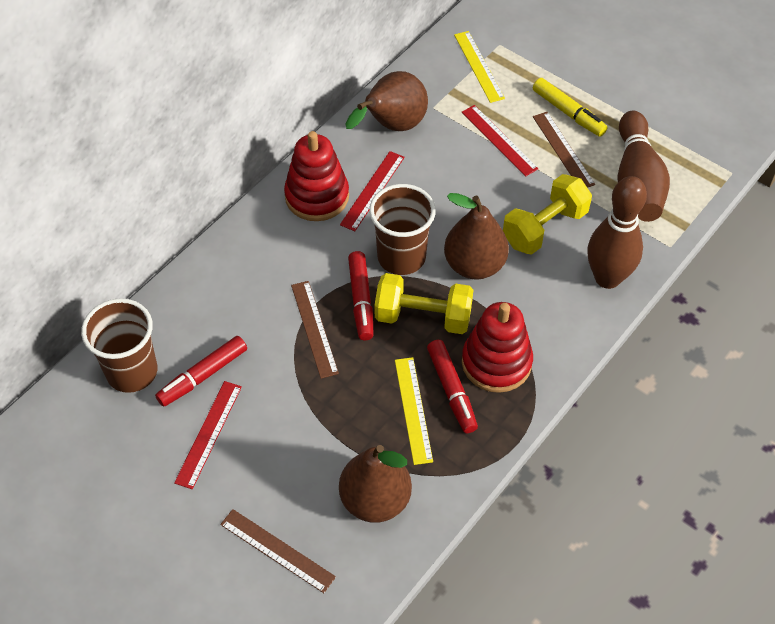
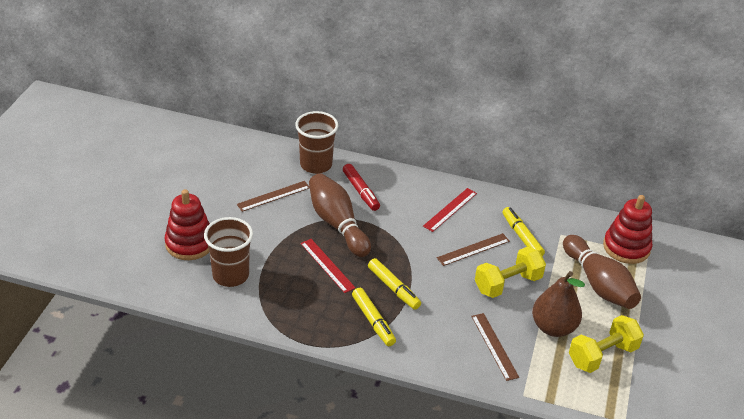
brown pear: [339,445,412,523] [345,71,428,131] [444,193,509,280] = 3 -> [532,271,585,337] = 1
red marker: [155,336,247,407] [348,251,374,340] [427,340,478,433] = 3 -> [343,164,380,211] = 1
red ruler: [174,381,242,489] [340,151,405,231] [462,105,539,177] = 3 -> [300,239,356,293] [423,188,477,232] = 2
yellow marker: [533,78,607,137] = 1 -> [352,288,396,346] [368,258,421,310] [502,207,545,256] = 3
yellow ruler: [395,357,433,465] [454,31,505,103] = 2 -> none = 0

